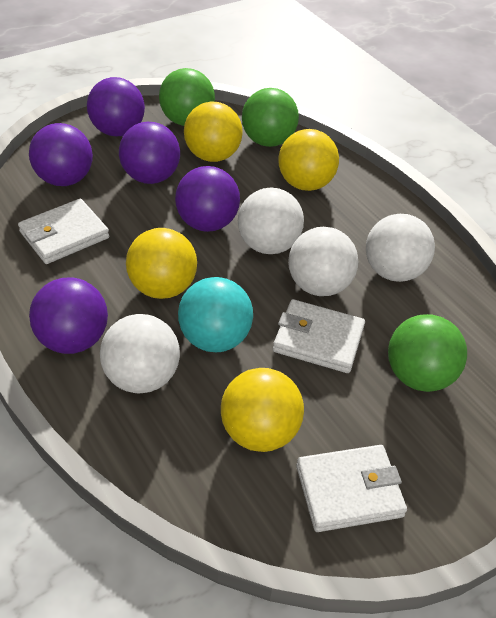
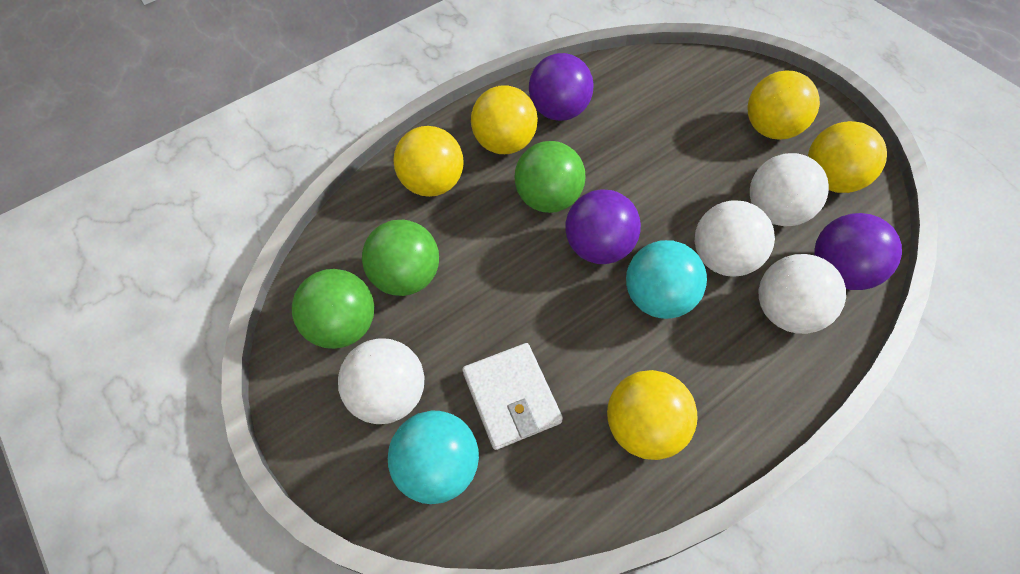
purple ball: [29,123,93,186] [29,277,108,354] [87,77,145,136] [119,122,180,184] [175,166,240,232] = 5 -> [529,53,594,121] [565,189,641,264] [814,213,902,290] = 3
turquoise ball: [178,277,253,352] = 1 -> [388,411,479,504] [626,240,707,319] = 2
white wallet: [18,199,109,264] [273,299,365,373] [296,445,407,532] = 3 -> [462,343,563,450] = 1
yellow ball: [126,228,197,299] [184,101,243,162] [221,368,304,452] [279,129,339,191] = 4 -> [393,126,464,197] [471,85,538,154] [607,370,697,460] [748,70,820,140] [808,121,887,193] = 5

